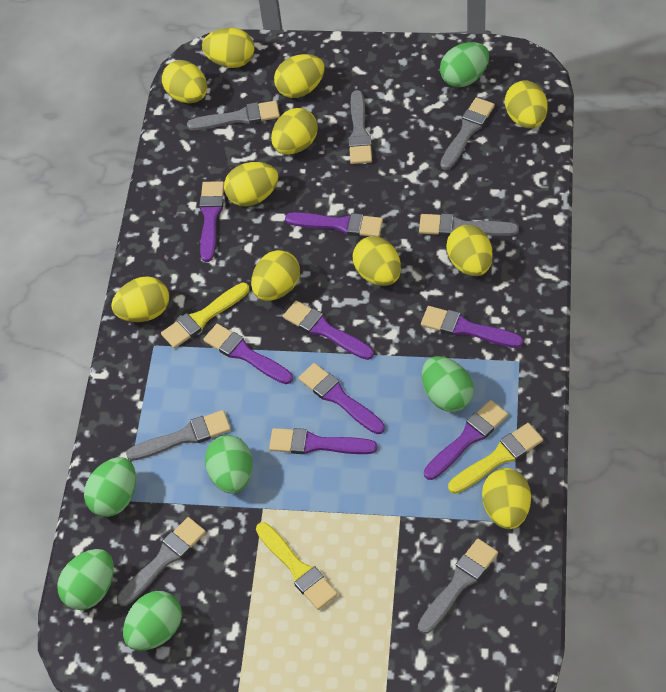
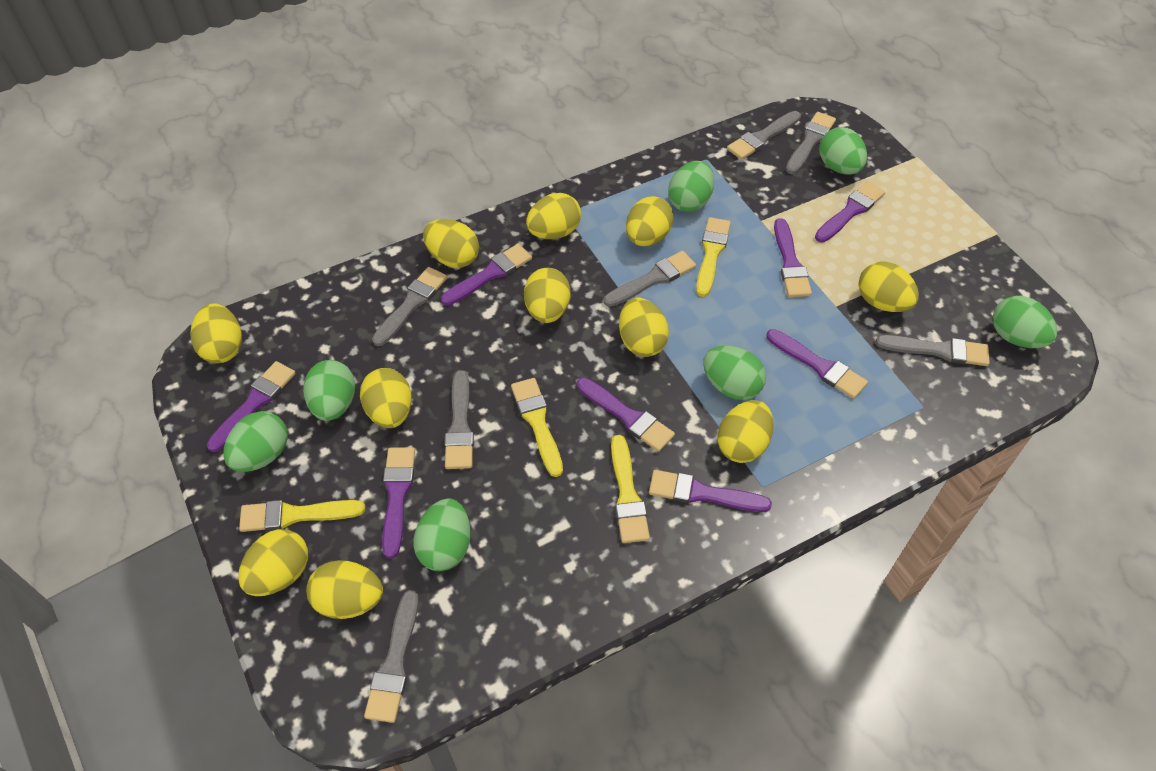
green egg: [57,549,114,610] [84,457,136,517] [123,591,182,651] [205,435,253,494] [422,356,474,412] [440,42,489,87] = 6 -> [223,411,288,472] [303,360,355,421] [413,498,471,571] [668,161,714,212] [703,346,766,400] [819,127,867,175] [992,296,1057,348] = 7
yellow brush: [161,282,249,348] [256,522,338,610] [448,423,543,494] = 3 -> [239,500,365,532] [511,378,563,477] [611,435,650,543] [696,217,731,297] = 4

